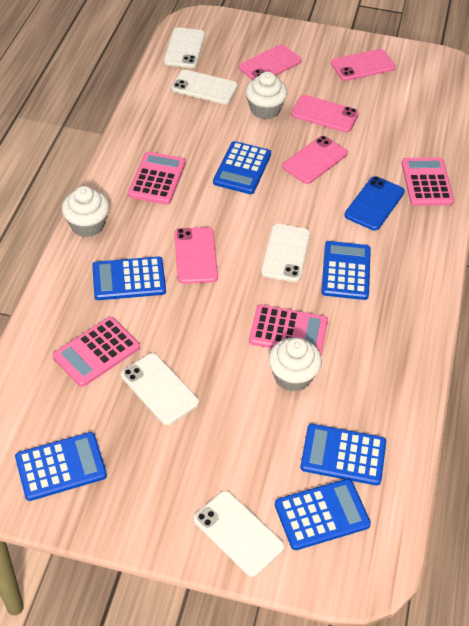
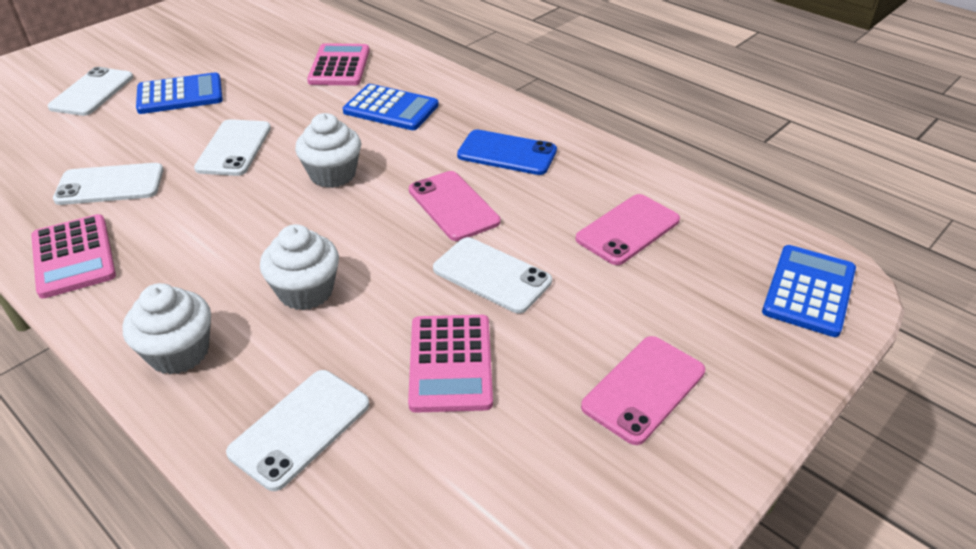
blue calculator: [15,432,107,501] [92,257,166,300] [213,141,271,194] [275,479,371,550] [300,424,386,485] [321,241,371,300] = 6 -> [136,72,223,114] [343,84,439,130] [762,245,856,337] = 3
pink calculator: [53,317,140,387] [128,152,186,205] [249,305,328,355] [401,158,454,206] = 4 -> [31,214,116,299] [307,43,370,86] [408,315,493,413] = 3
pink phone: [174,227,218,284] [239,44,302,80] [282,136,348,184] [291,95,359,133] [331,49,396,81] = 5 -> [409,171,500,241] [575,194,680,265] [581,336,705,445] = 3

